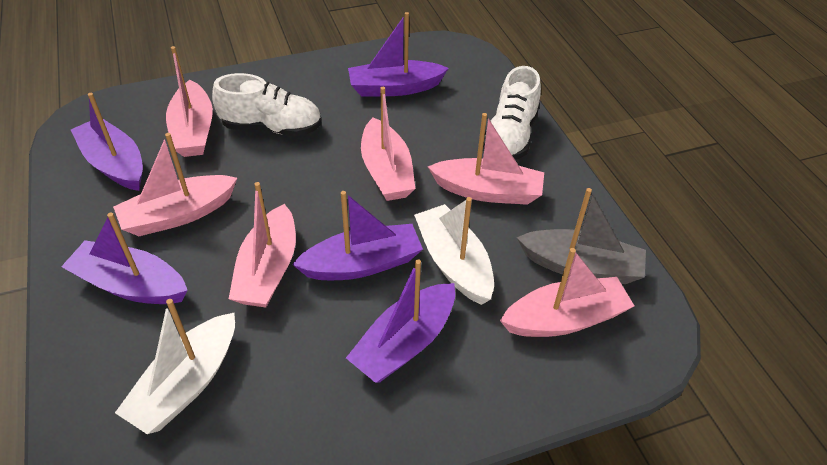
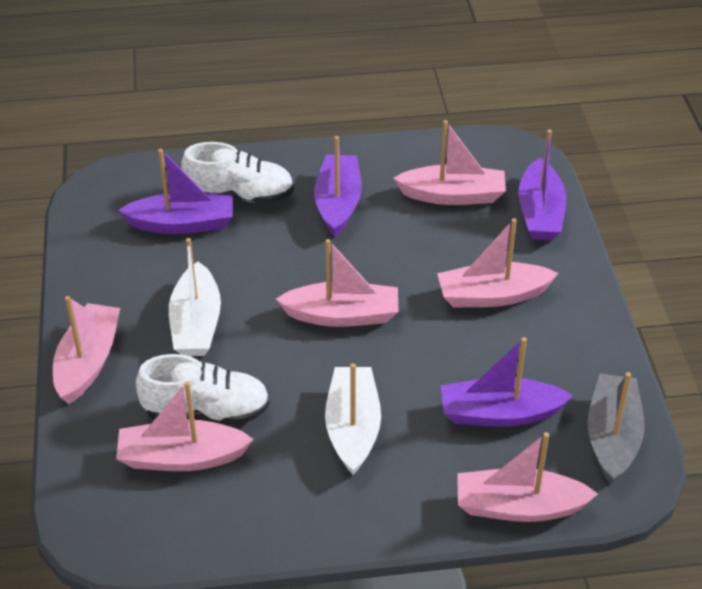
purple boat: [61,212,188,304] [71,93,143,191] [292,191,423,280] [346,259,455,383] [348,12,449,97] = 5 -> [118,149,233,234] [314,136,362,237] [441,337,573,427] [518,129,566,240] = 4

